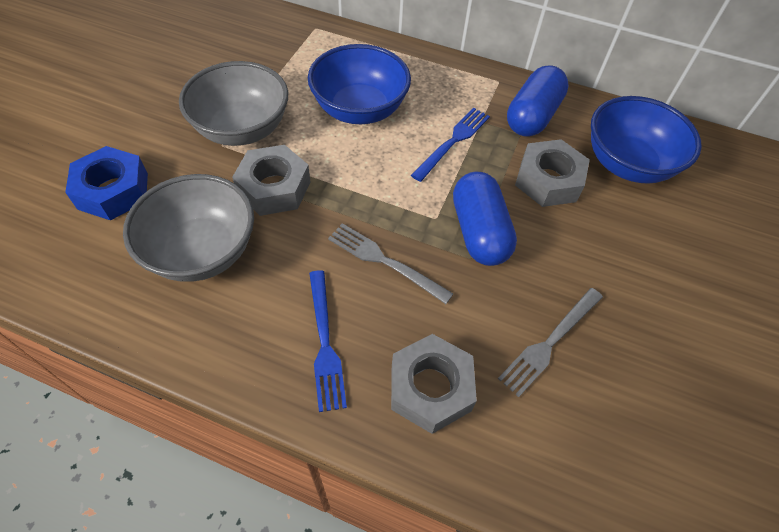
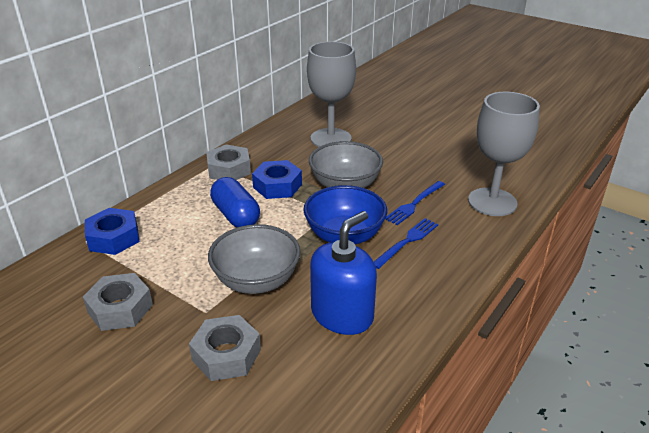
blue bowl: [308,44,411,124] [591,96,702,184] = 2 -> [303,185,387,244] = 1
blue capsule: [453,172,517,266] [507,65,569,137] = 2 -> [210,177,260,227] = 1
blue nut: [65,146,148,220] = 1 -> [85,208,140,255] [252,160,302,199] = 2
blue soap dispenser: none = 0 -> [310,211,377,335] = 1
grey fork: [328,223,454,304] [498,288,603,397] = 2 -> none = 0
grey goblet: none = 0 -> [307,41,356,147] [468,92,540,216] = 2

